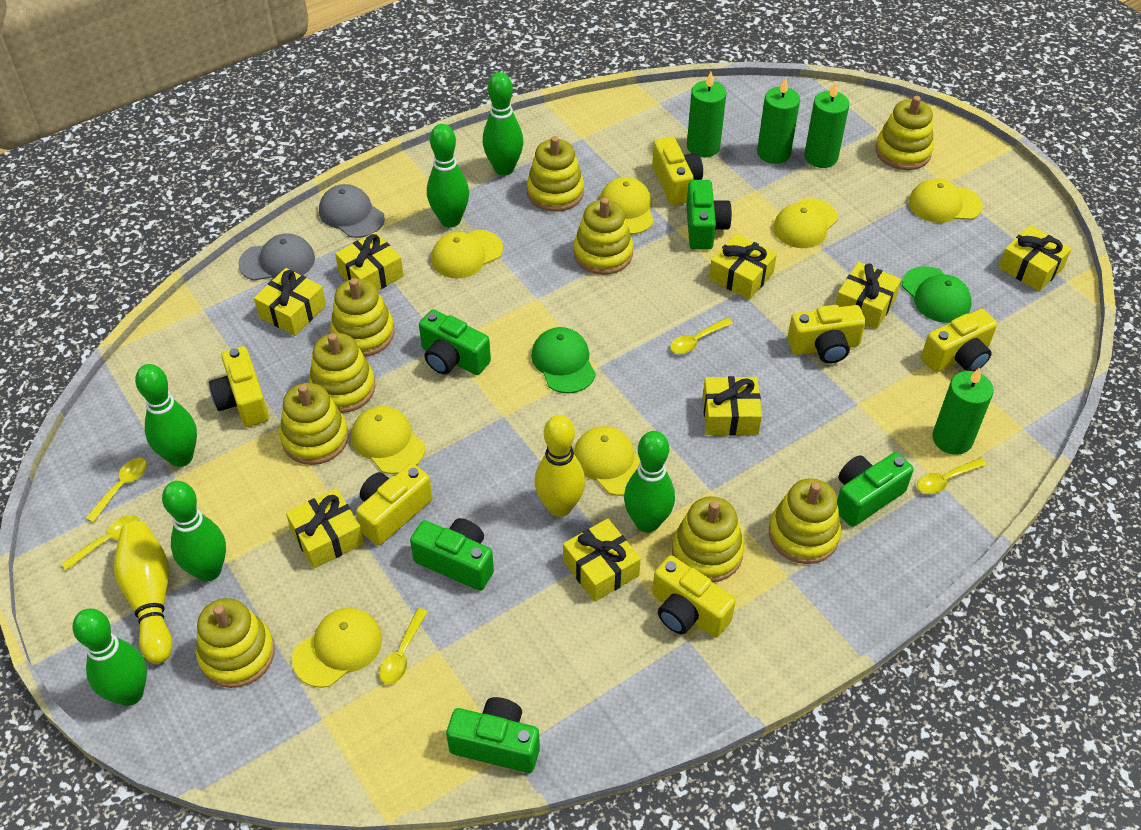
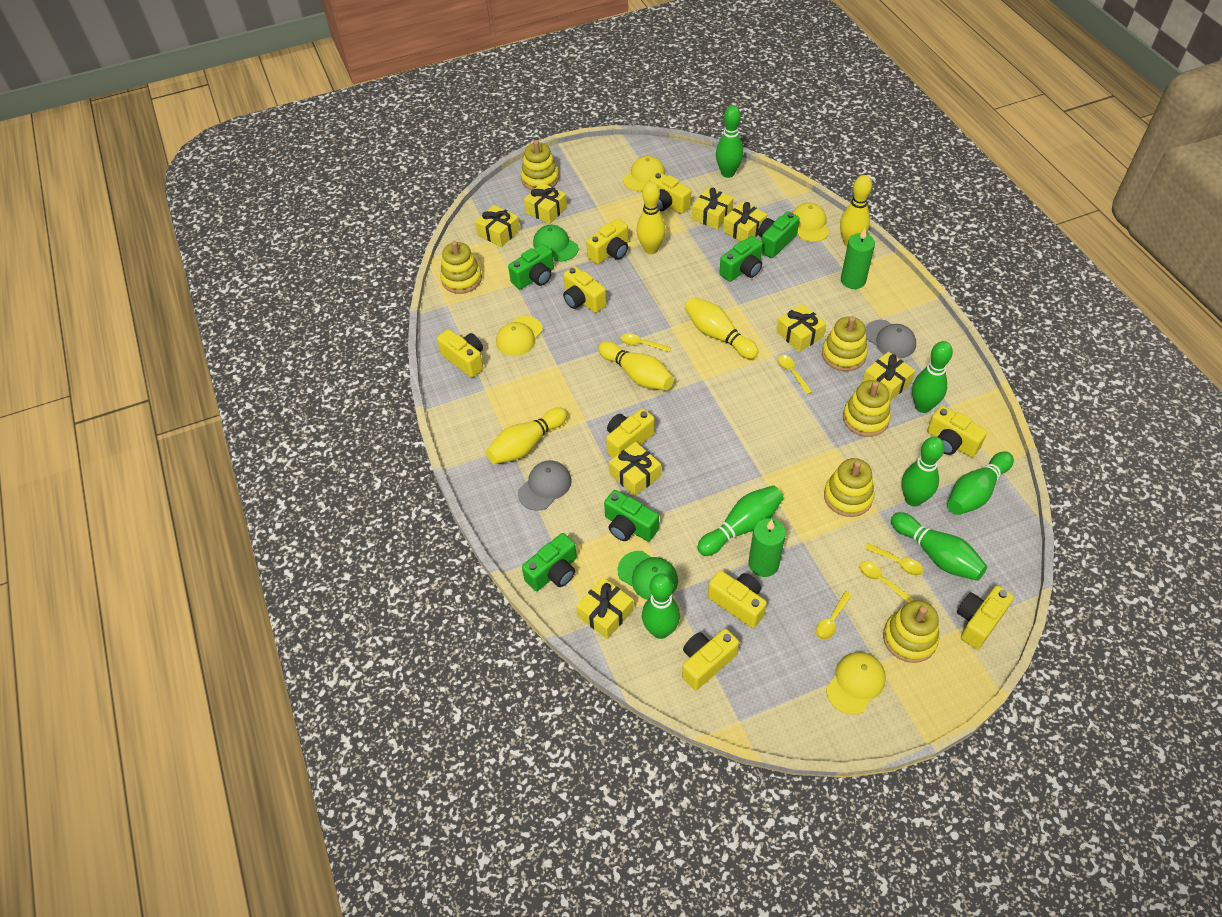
green bowling pin: [73,608,147,706] [135,364,197,467] [162,481,226,582] [427,124,469,227] [483,72,523,176] [624,431,675,533] = 6 -> [642,573,680,639] [697,485,784,556] [716,105,743,178] [891,512,987,581] [902,436,945,506] [912,341,953,413] [947,451,1014,515] = 7
green candle: [687,72,726,157] [757,78,800,164] [804,82,850,168] [932,367,994,455] = 4 -> [748,518,786,577] [841,228,875,289] = 2
yellow bowling pin: [114,521,172,664] [535,415,585,517] = 2 -> [486,407,567,464] [598,341,674,390] [637,182,666,254] [685,297,758,359] [840,175,872,247] = 5
yellow camera: [209,346,269,427] [356,463,433,546] [652,137,703,205] [652,555,736,638] [787,305,866,364] [921,309,997,372] = 6 -> [437,329,483,378] [563,266,606,313] [586,219,628,264] [606,408,654,458] [650,172,691,214] [682,629,739,690] [708,570,767,628] [927,406,987,457] [957,585,1014,649] = 9
yellow cap: [292,608,382,688] [351,406,425,474] [431,230,503,278] [574,426,640,496] [599,177,654,234] [773,198,838,248] [909,178,983,223] = 7 -> [496,316,543,356] [623,156,665,191] [792,203,829,242] [826,652,886,715] = 4
yellow stacking toy: [196,598,275,688] [280,383,349,465] [309,333,376,413] [330,278,395,357] [527,136,584,212] [574,198,633,275] [672,496,744,582] [769,478,841,564] [876,96,934,170] = 9 -> [440,241,482,294] [521,140,559,190] [822,316,868,371] [824,458,874,517] [843,380,891,437] [883,600,939,663] = 6

